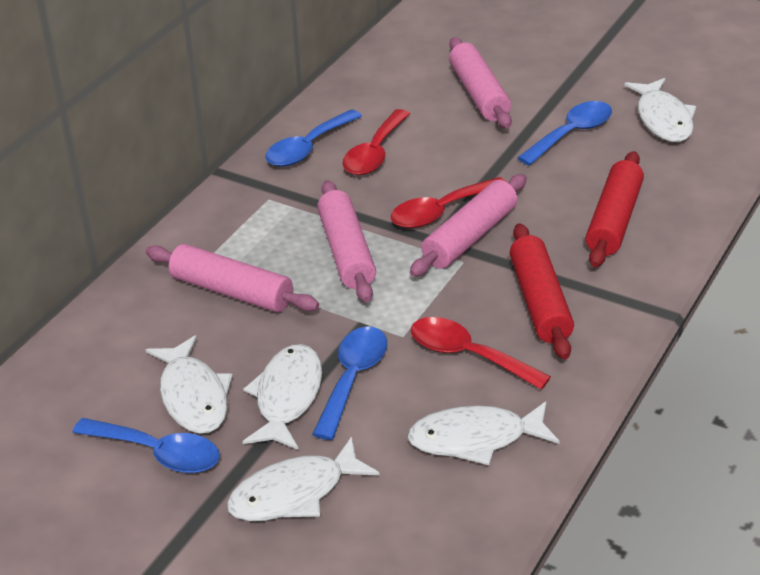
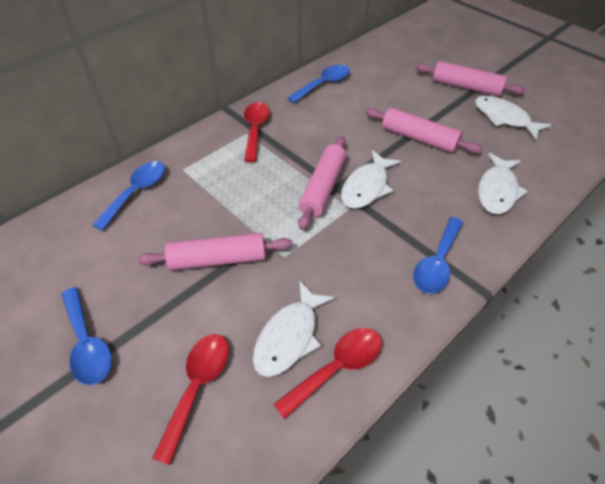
red rolling pin: [510,224,574,359] [586,151,644,268] = 2 -> none = 0
white fish: [146,335,233,434] [227,436,380,521] [243,344,322,450] [407,401,559,465] [624,78,696,142] = 5 -> [253,281,335,377] [341,150,401,209] [475,96,551,139] [478,153,528,214] = 4

